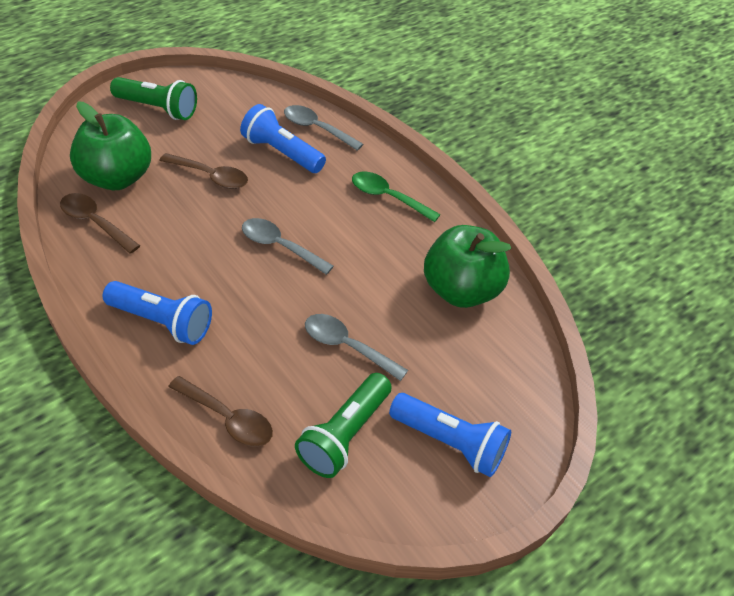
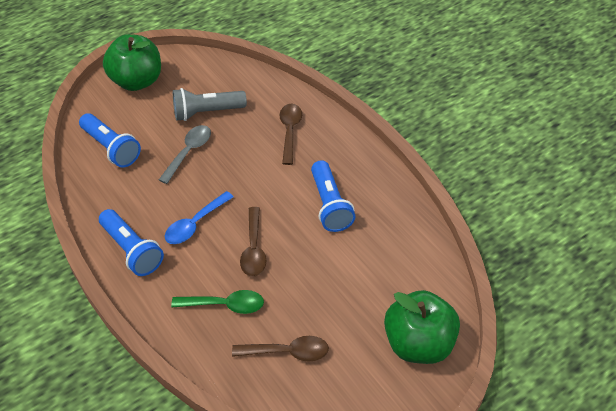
blue spoon: none = 0 -> [165,191,234,244] = 1
green flashlight: [110,77,197,120] [295,373,392,478] = 2 -> none = 0
grey flashlight: none = 0 -> [173,88,247,121] = 1
grey spoon: [242,218,334,275] [284,105,363,151] [305,314,408,381] = 3 -> [159,125,211,184] = 1

